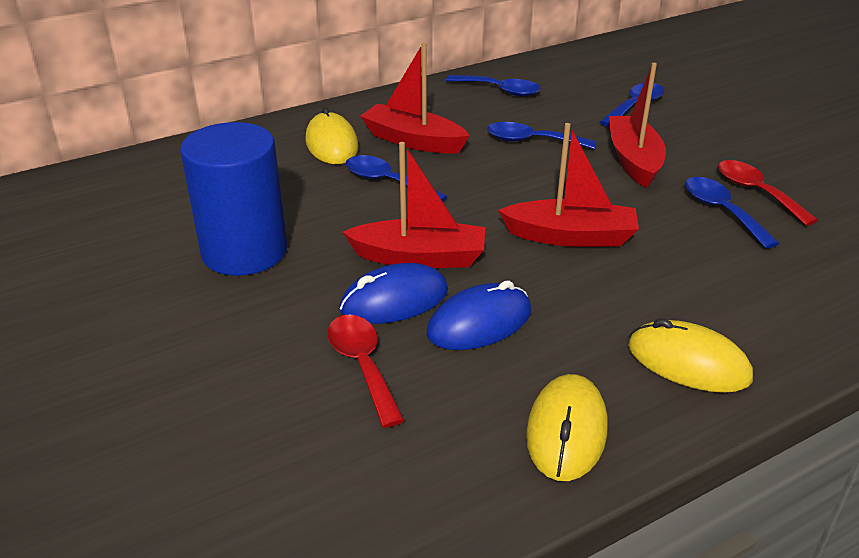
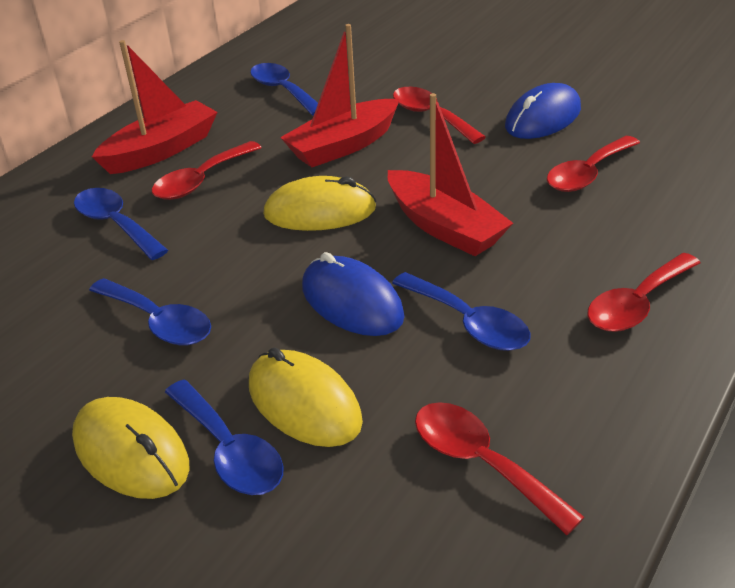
blue cylinder: [180,122,287,276] = 1 -> none = 0
red boat: [342,142,485,268] [360,42,470,154] [498,123,639,247] [609,63,666,188] = 4 -> [92,40,217,174] [280,24,399,167] [388,93,513,256] = 3
red spoon: [327,315,405,428] [718,160,818,226] = 2 -> [152,141,262,200] [393,87,486,144] [415,402,584,535] [547,136,640,192] [588,253,700,332] = 5

